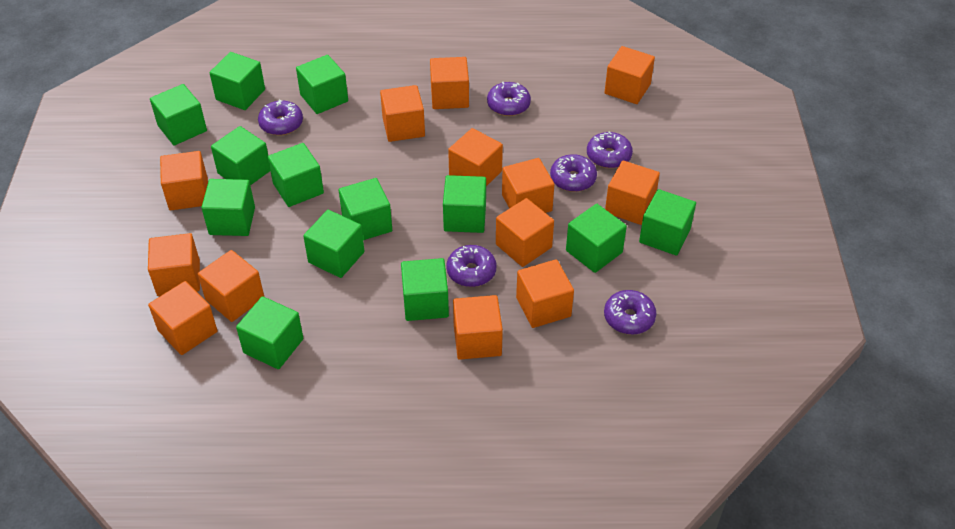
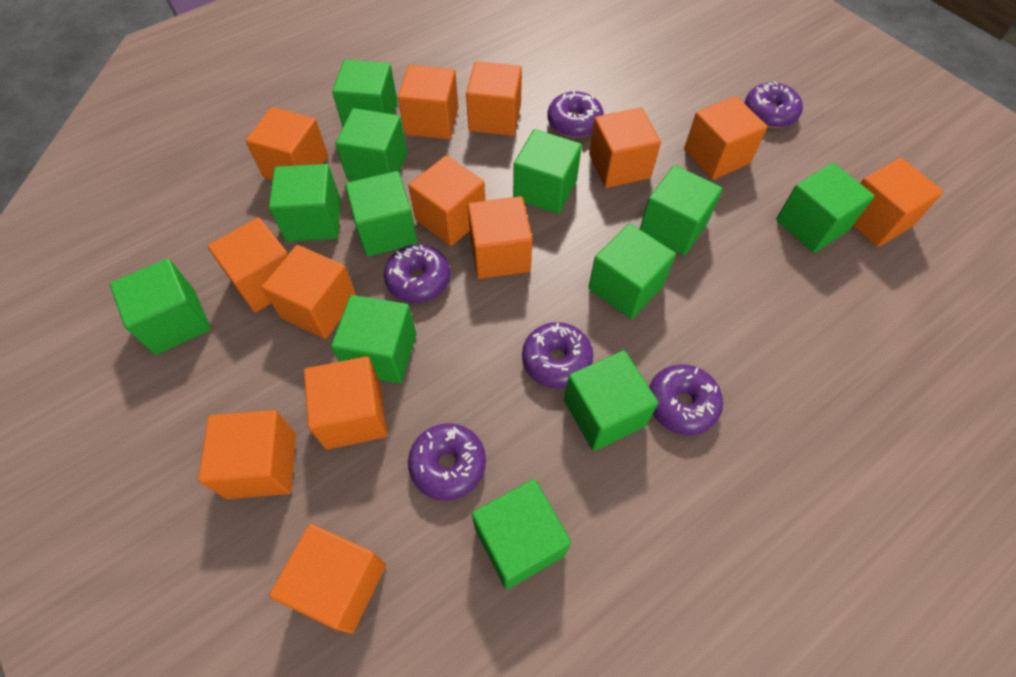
green cube: [150,84,207,145] [201,179,255,236] [210,52,265,110] [211,126,270,185] [236,296,303,369] [268,143,324,207] [296,55,348,114] [303,210,364,278] [339,178,392,240] [401,258,449,321] [443,175,486,233] [566,204,627,273] [639,189,696,256] = 13 -> [110,259,211,355] [269,164,341,242] [331,295,416,384] [332,60,398,127] [335,108,407,181] [345,171,418,257] [472,479,571,589] [513,129,582,214] [564,350,658,451] [588,223,676,319] [640,165,723,256] [776,163,875,253] = 12

